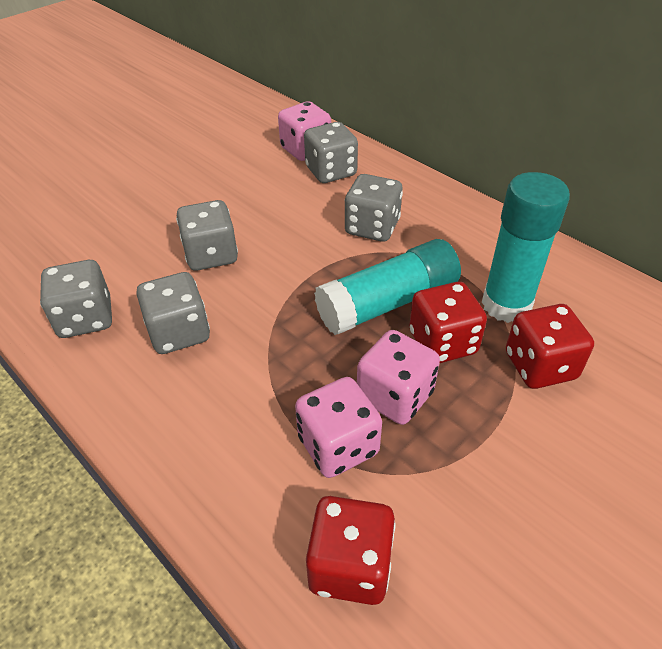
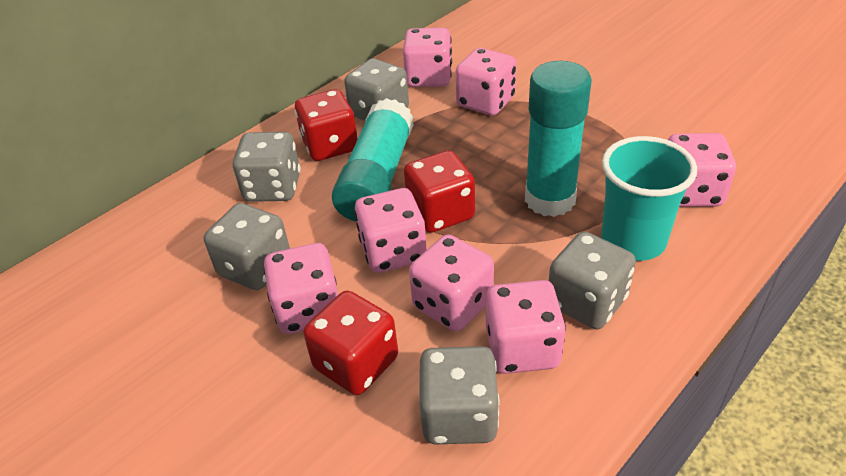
pink dice: [278,101,331,161] [295,377,382,478] [357,330,440,425] = 3 -> [264,243,338,334] [355,188,427,273] [403,28,452,87] [409,234,494,331] [456,48,516,115] [486,280,566,374] [668,133,736,207] = 7
turquoise cup: none = 0 -> [601,136,697,261] = 1

